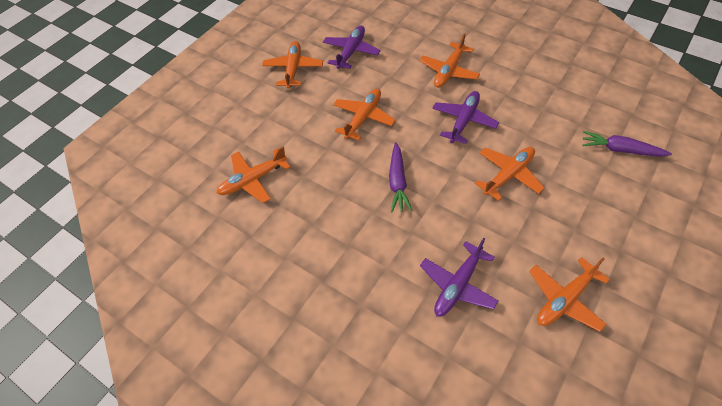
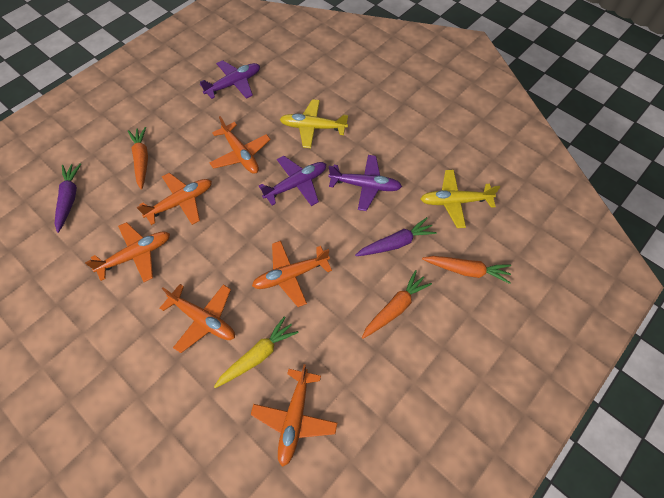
orange carrot: none = 0 -> [128,127,148,190] [362,270,432,339] [422,256,511,284] = 3
yellow carrot: none = 0 -> [214,316,299,388] = 1
yellow plane: none = 0 -> [280,99,348,148] [420,170,500,228] = 2

